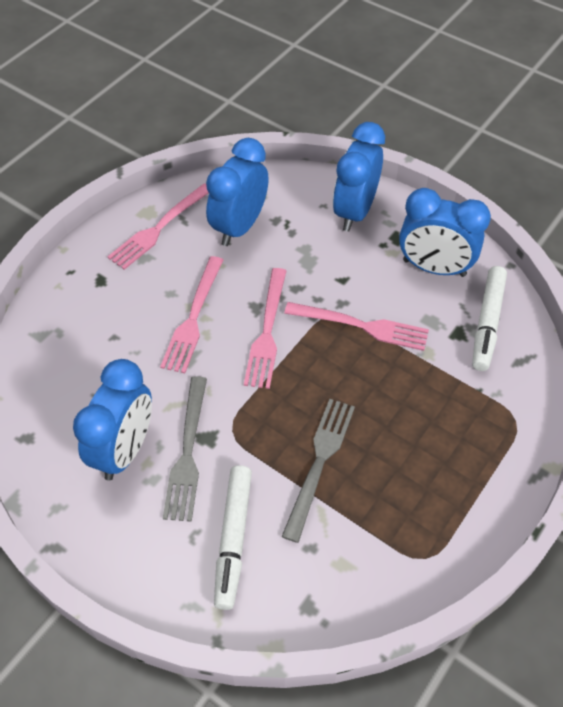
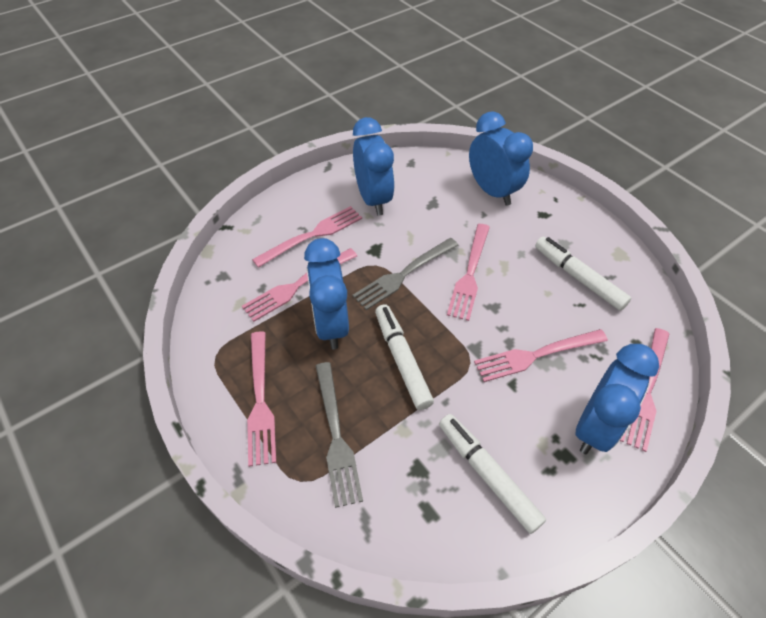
pink fork: [108,183,209,270] [160,256,224,373] [244,268,286,389] [284,302,429,351] = 4 -> [242,248,357,322] [247,331,276,467] [252,206,362,268] [447,224,490,321] [474,329,608,382] [620,328,669,452] = 6
white marker: [214,465,252,610] [472,266,507,371] = 2 -> [375,304,434,410] [439,414,546,534] [535,237,631,311] = 3

